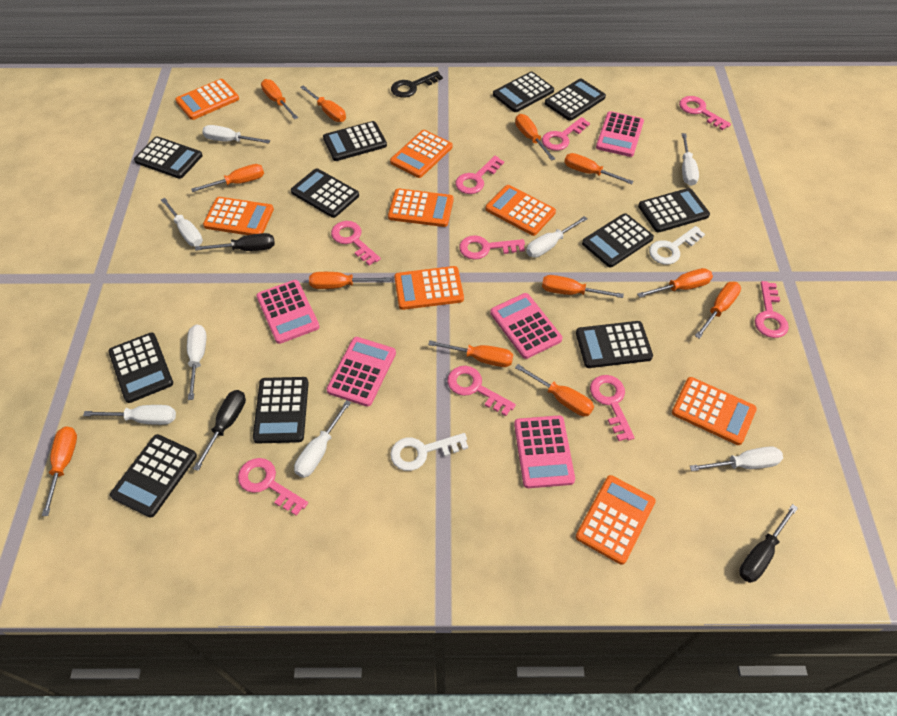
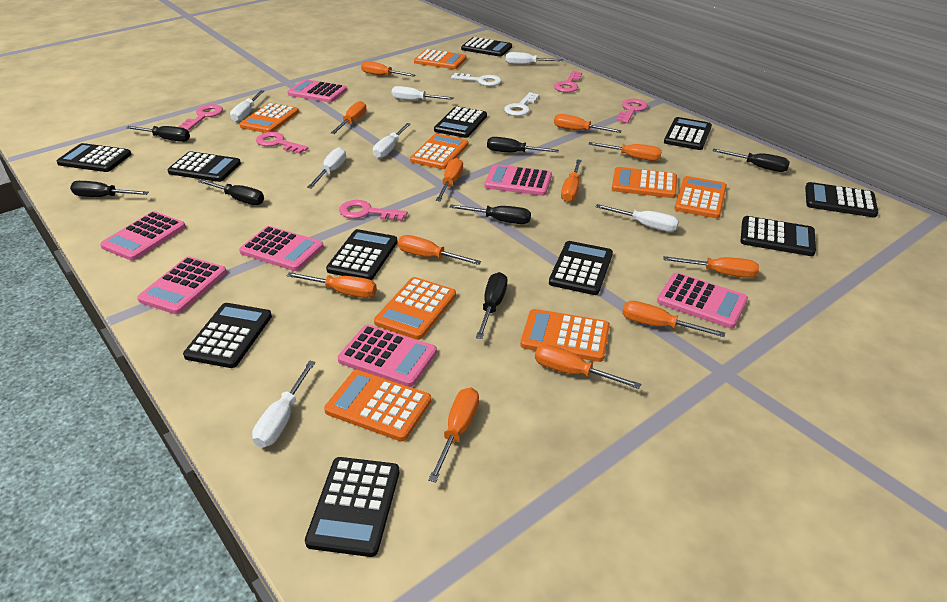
black key: [391,71,443,98] = 1 -> none = 0
black screwdriver: [193,390,246,471] [195,233,275,251] [739,504,798,583] = 3 -> [70,181,149,197] [126,126,190,142] [198,179,264,205] [449,204,531,224] [476,272,507,339] [487,137,559,153] [713,149,790,172] = 7
pink calculator: [256,280,320,344] [326,337,396,407] [490,293,562,359] [514,415,575,488] [596,111,644,157] = 5 -> [100,211,186,261] [137,256,227,314] [239,226,324,271] [288,79,347,103] [338,324,437,387] [484,164,552,196] [657,272,748,329] = 7
pink key: [238,458,308,516] [331,221,381,265] [447,366,516,416] [455,156,504,194] [459,235,525,260] [542,117,590,151] [590,375,635,441] [679,96,731,130] [755,281,789,338] = 9 -> [178,104,223,130] [256,132,308,154] [339,200,408,221] [554,71,582,93] [617,99,648,123] = 5
white screwdriver: [83,405,176,425] [161,198,203,246] [187,324,207,400] [202,125,270,144] [294,400,351,478] [526,216,587,258] [682,133,699,186] [690,446,783,471] = 8 -> [230,90,264,122] [252,361,316,448] [307,147,346,189] [373,123,411,158] [391,86,454,100] [506,52,563,65] [596,204,679,232] = 7

